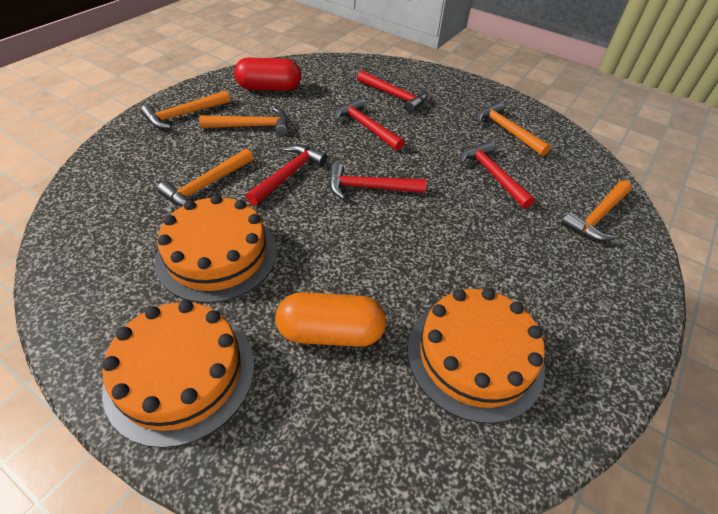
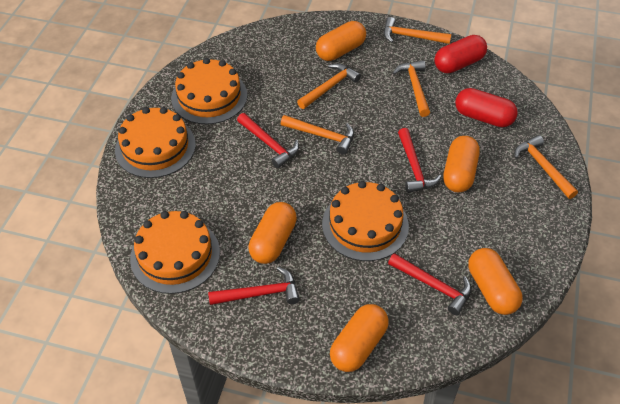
orange cake: [102,300,254,448] [155,195,277,303] [407,288,545,424] = 3 -> [115,107,196,178] [130,211,220,294] [171,58,247,124] [322,181,409,261] = 4
orange capsule: [275,292,386,347] = 1 -> [248,202,297,264] [316,21,366,61] [330,304,389,372] [443,136,480,193] [468,248,523,315] = 5
red capsule: [234,58,301,91] = 1 -> [434,35,487,73] [455,88,518,127] = 2
red hammer: [246,144,327,206] [329,163,426,200] [335,98,405,151] [357,71,428,113] [460,141,535,209] = 5 -> [208,267,300,305] [237,113,299,168] [388,253,472,315] [398,128,442,193] = 4

